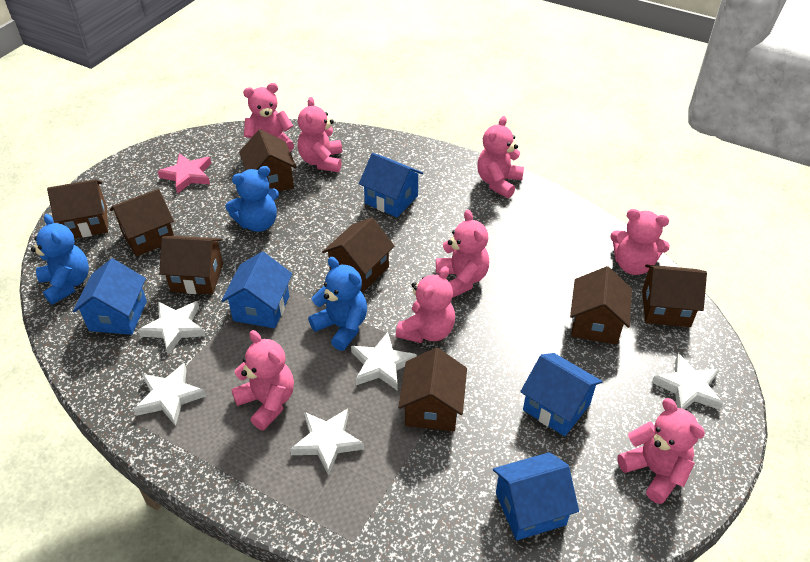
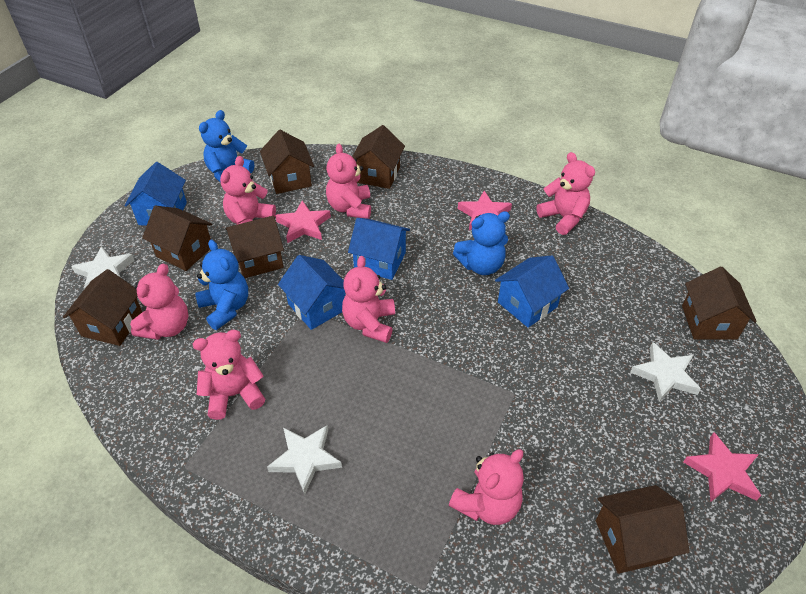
blue house: [73,258,147,335] [221,252,292,328] [359,153,423,217] [493,452,579,541] [520,353,603,436] = 5 -> [125,162,187,226] [278,255,346,330] [348,218,410,280] [495,255,569,328] = 4
brown house: [47,179,108,239] [110,189,174,256] [159,236,223,295] [239,129,296,192] [322,217,394,292] [398,348,467,431] [570,266,632,345] [642,265,707,327] = 8 -> [63,269,142,346] [142,205,212,271] [226,216,284,278] [260,130,314,194] [352,125,405,189] [596,485,690,574] [682,266,757,339] = 7
pink star: [157,153,211,194] = 1 -> [275,200,331,243] [458,191,512,230] [683,432,761,502] = 3
pink teddy bear: [231,330,294,430] [243,83,294,152] [298,97,342,172] [396,266,455,343] [436,210,489,298] [477,116,524,198] [610,209,670,275] [617,398,705,504] = 8 -> [130,264,188,340] [193,330,265,420] [220,156,276,224] [326,144,371,219] [342,256,395,343] [449,449,524,525] [536,152,595,235] = 7
white star: [133,363,206,426] [138,301,205,355] [290,408,364,476] [351,332,417,391] [652,353,723,410] = 5 -> [71,246,135,289] [267,425,342,494] [630,342,701,402] = 3

